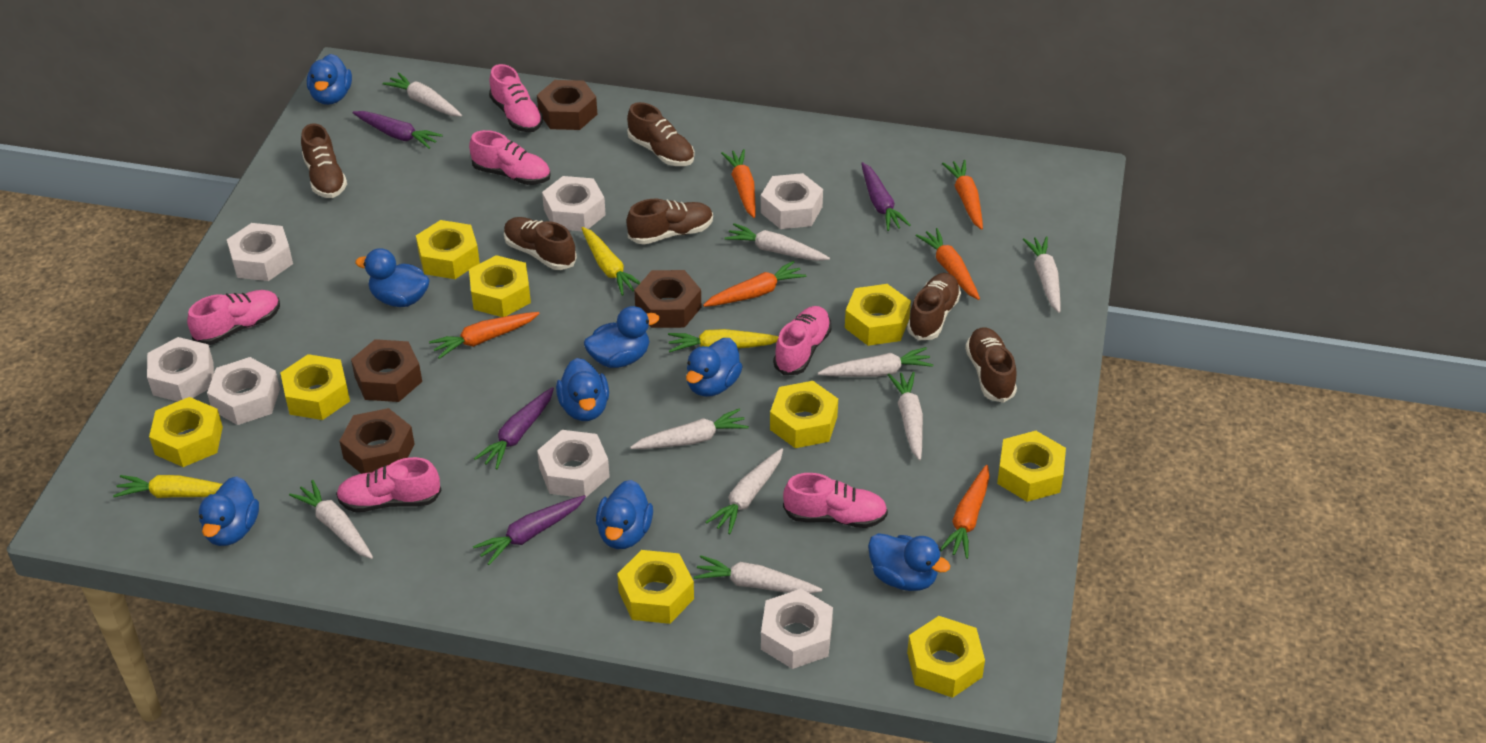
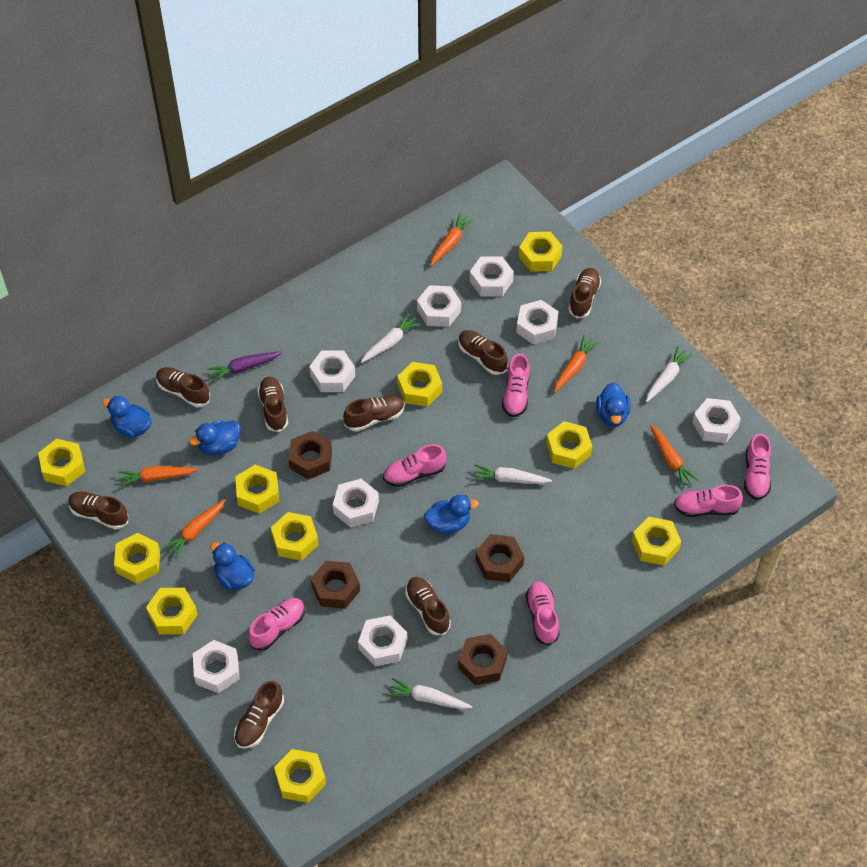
blue duck: [199,476,259,546] [307,54,352,105] [355,248,430,307] [556,358,609,421] [584,306,659,368] [596,480,653,549] [686,338,743,397] [868,533,950,591] = 8 -> [102,396,152,438] [190,420,241,455] [210,542,255,590] [424,495,479,535] [596,382,631,427] = 5
brown shoe: [301,123,347,198] [504,217,577,270] [627,102,694,166] [627,199,713,245] [907,273,961,341] [965,327,1017,403] = 6 -> [68,492,128,529] [156,367,210,407] [234,681,284,749] [257,377,288,432] [343,395,405,431] [405,577,451,635] [458,330,508,375] [569,268,601,319] = 8
orange carrot: [429,312,540,359] [703,261,806,307] [721,149,756,218] [915,228,980,300] [940,465,990,559] [942,160,983,230] = 6 -> [118,466,198,487] [162,499,225,559] [431,213,474,266] [554,335,599,392] [650,425,699,488] = 5
purple carrot: [352,111,443,149] [473,495,586,565] [474,387,554,469] [861,162,911,231] = 4 -> [207,351,282,382] = 1
white carrot: [289,480,373,559] [383,72,462,117] [630,408,749,449] [694,555,822,594] [706,448,783,534] [725,223,830,261] [818,347,933,377] [888,372,923,460] [1023,236,1061,313] = 9 -> [361,314,420,363] [387,678,472,709] [472,464,552,484] [646,346,693,402] = 4
white nut: [147,337,214,402] [207,357,280,425] [227,223,293,281] [537,430,610,497] [542,176,606,232] [761,173,823,229] [761,589,833,669] = 7 -> [193,640,240,693] [309,350,355,392] [333,479,379,528] [358,615,407,667] [417,285,461,327] [470,256,514,296] [516,300,559,345] [692,398,741,443] = 8
yellow carrot: [113,475,222,498] [582,227,641,296] [668,329,779,353] = 3 -> none = 0
yellow nut: [149,397,223,467] [280,354,350,420] [416,220,480,279] [469,255,531,317] [617,550,694,624] [770,381,838,448] [845,284,911,346] [907,616,985,698] [997,431,1066,502] = 9 -> [38,439,85,486] [114,533,160,584] [146,588,198,635] [235,465,279,514] [271,512,318,561] [274,749,326,803] [397,362,442,407] [519,232,563,272] [546,421,592,469] [632,517,681,565] = 10

